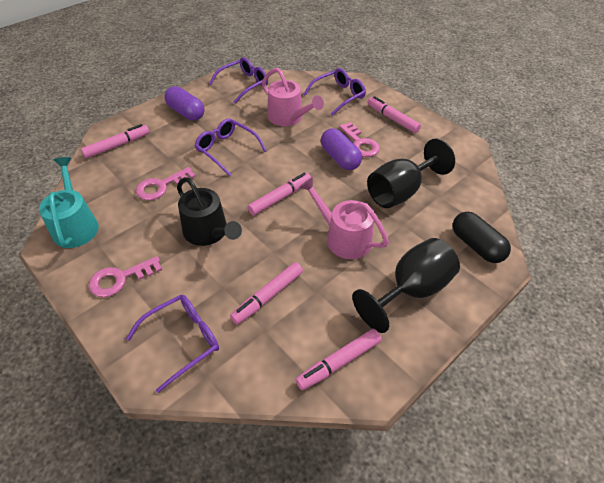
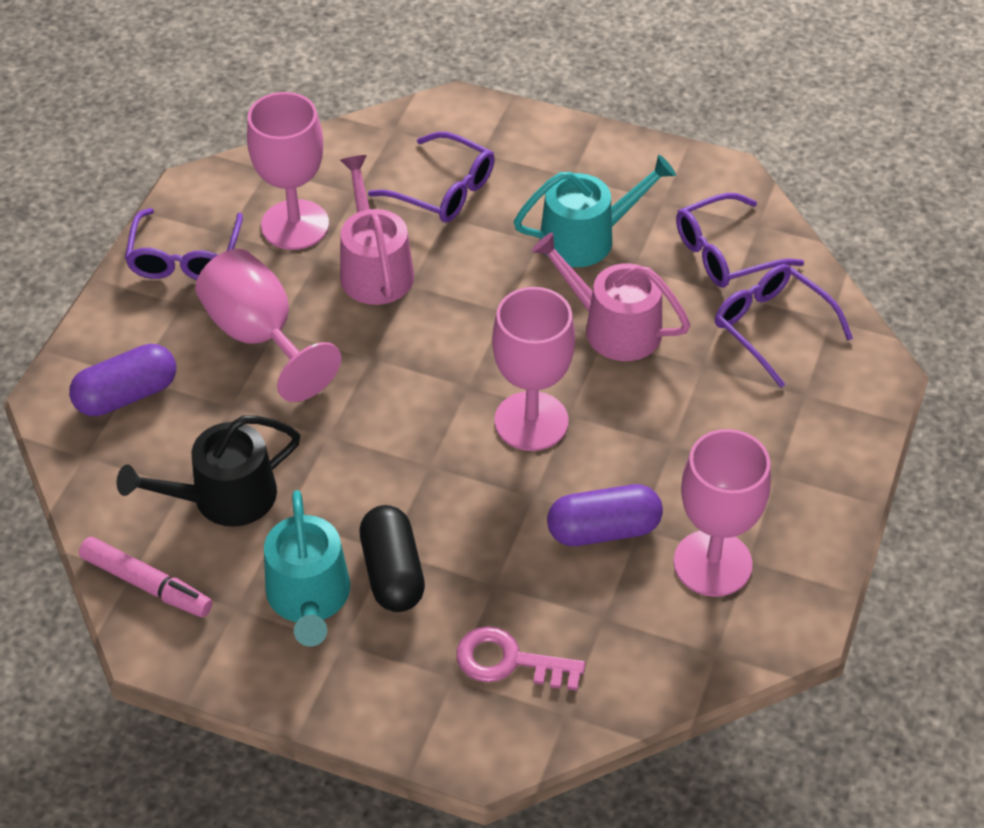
black goblet: [352,238,460,333] [367,138,455,208] = 2 -> none = 0
pink goblet: none = 0 -> [195,249,341,402] [247,92,329,250] [492,287,575,451] [674,429,771,597] = 4
pink key: [89,256,162,297] [136,167,196,200] [339,122,380,157] = 3 -> [456,626,585,691] = 1
pink marker: [81,124,149,158] [230,262,303,324] [247,173,311,216] [295,329,382,390] [368,96,421,133] = 5 -> [79,537,212,617] = 1
turquoise watering can: [39,157,99,248] = 1 -> [264,490,350,647] [514,155,676,267] = 2

